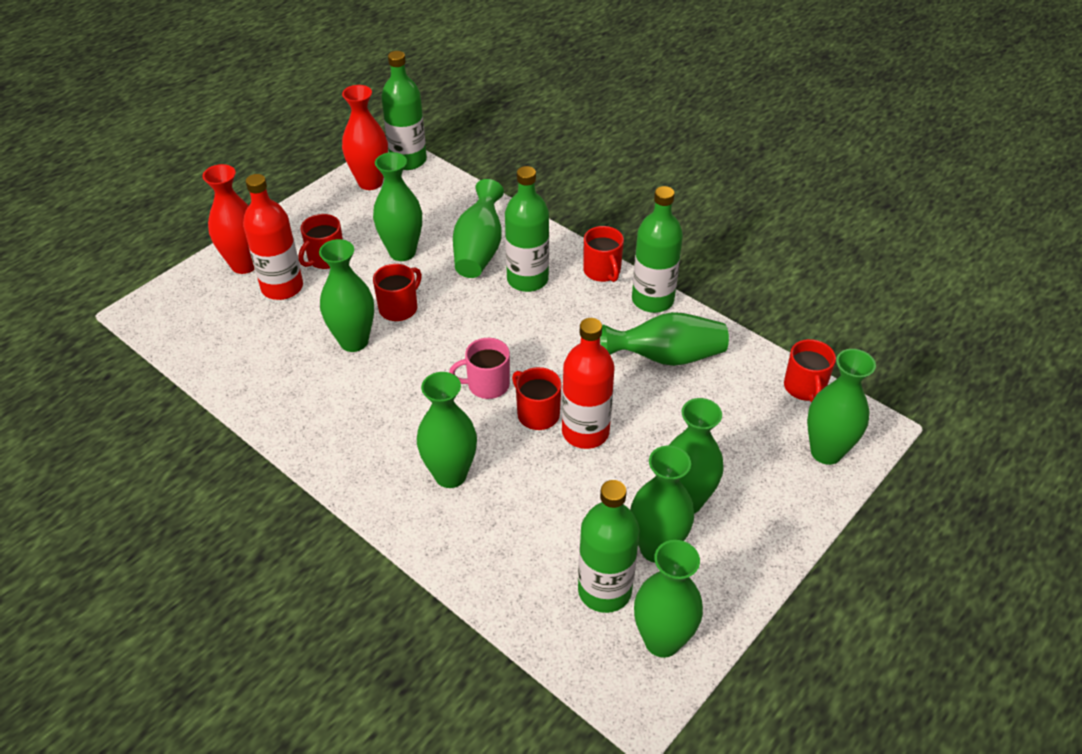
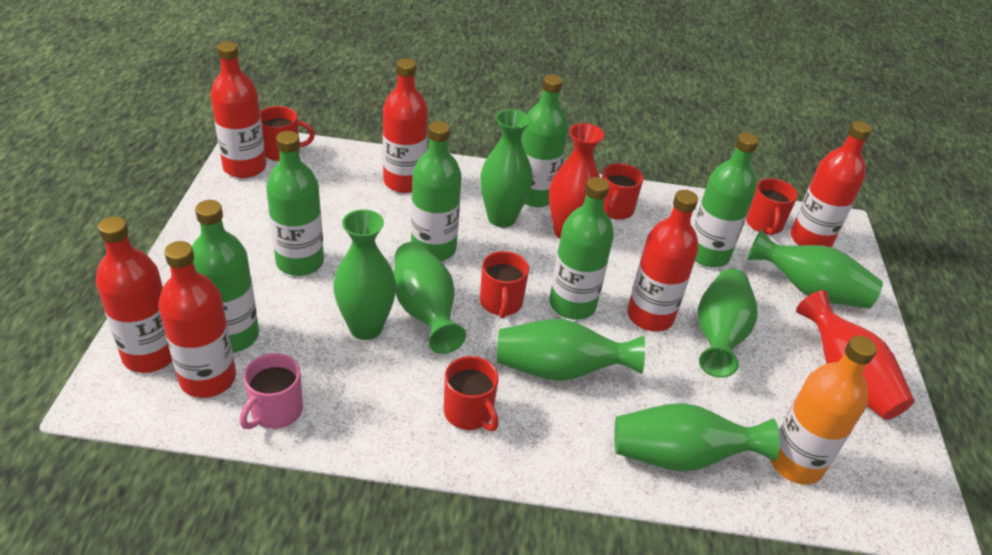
green bottle: [381,51,427,170] [505,166,549,292] [578,480,639,613] [632,186,683,313] = 4 -> [192,200,259,352] [266,131,324,276] [411,121,462,261] [522,74,568,207] [549,177,614,320] [693,132,759,267] = 6
green vase: [319,239,374,352] [373,152,422,261] [417,372,477,488] [453,179,504,278] [600,312,729,366] [630,446,694,563] [634,540,703,658] [668,398,724,514] [807,349,876,465] = 9 -> [333,209,396,340] [394,242,466,354] [480,109,533,228] [497,319,645,381] [614,403,780,472] [698,268,758,378] [747,230,883,309] = 7
orange bottle: none = 0 -> [770,336,877,485] = 1
red bottle: [243,174,303,300] [562,318,615,449] = 2 -> [96,216,172,373] [158,241,236,398] [211,41,266,178] [383,58,428,193] [627,190,698,332] [790,121,872,247] = 6

